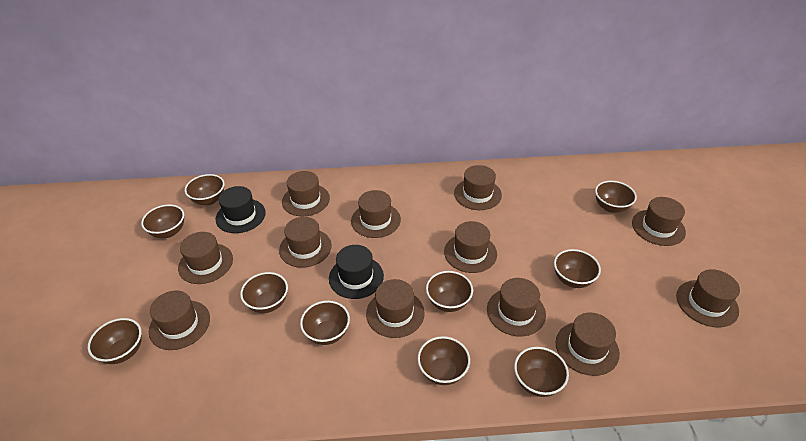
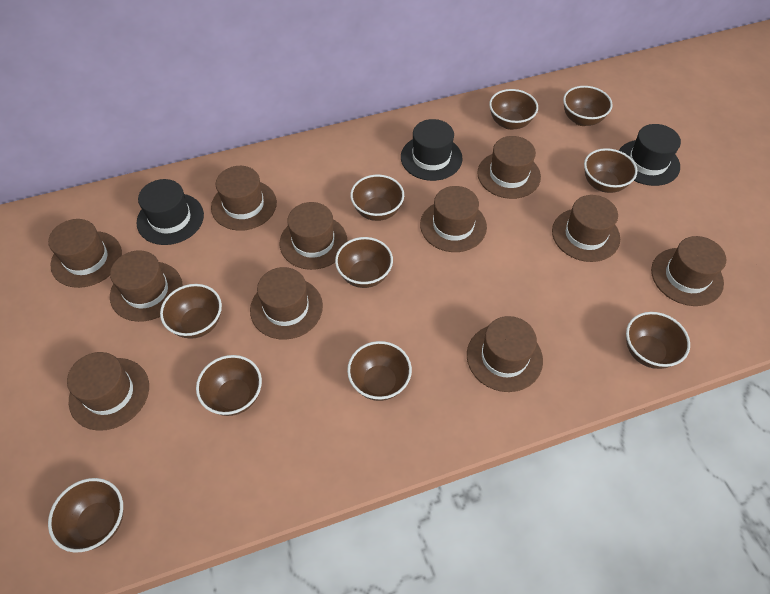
black hat: [216,186,266,233] [329,245,384,299] = 2 -> [136,179,204,245] [401,119,463,181] [619,124,681,186] = 3
brown hat: [149,290,210,350] [178,232,233,284] [279,217,332,268] [282,171,330,216] [351,190,401,238] [366,279,425,338] [444,221,497,273] [454,165,502,210] [487,278,546,336] [556,312,620,376] [632,197,686,246] [676,269,740,328] = 12 -> [48,219,122,288] [67,352,149,431] [110,250,183,322] [211,166,277,231] [250,267,323,340] [280,202,347,270] [420,186,487,252] [467,316,543,392] [477,136,541,199] [552,195,620,262] [651,236,726,306] = 11

